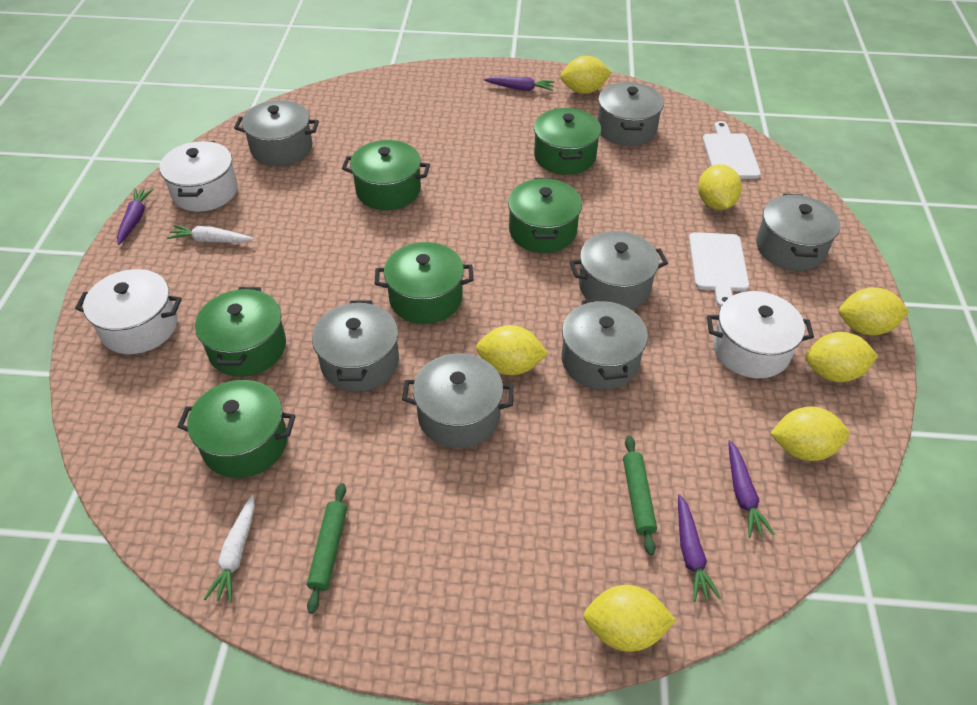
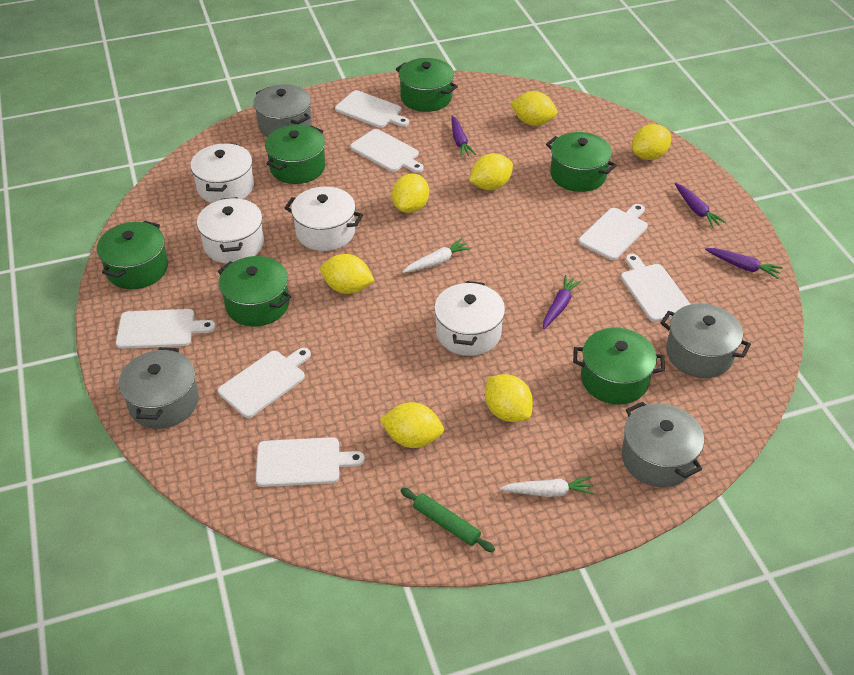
green rolling pin: [307,483,347,614] [623,436,657,555] = 2 -> [400,488,495,552] = 1
grey pot: [234,100,319,166] [312,300,399,392] [402,353,514,448] [561,298,648,390] [569,231,668,310] [598,82,664,146] [756,194,840,271] = 7 -> [119,347,199,429] [253,84,312,137] [621,402,704,487] [660,303,751,378] = 4
white cutting board: [689,232,749,308] [702,121,761,179] = 2 -> [116,309,216,349] [218,348,311,418] [256,437,365,487] [335,90,409,128] [350,129,424,173] [578,204,648,260] [621,254,691,322] = 7
white pot: [75,269,182,354] [159,141,238,212] [707,291,814,378] = 3 -> [190,143,254,203] [197,197,264,264] [285,187,363,251] [434,281,505,356] = 4

